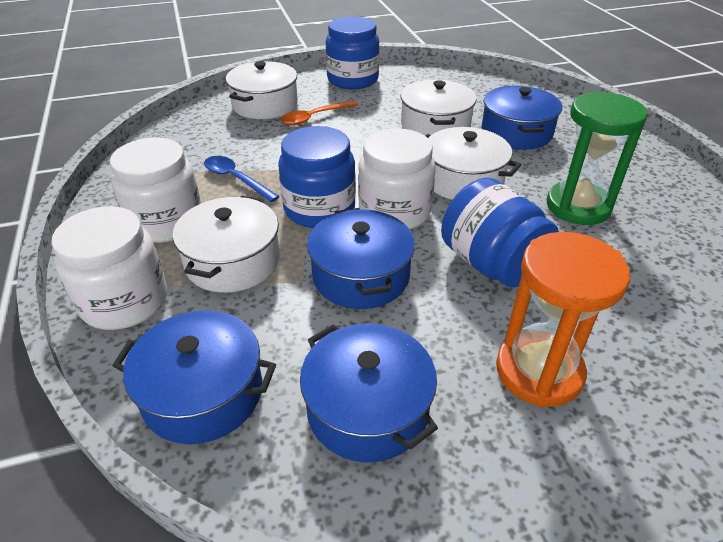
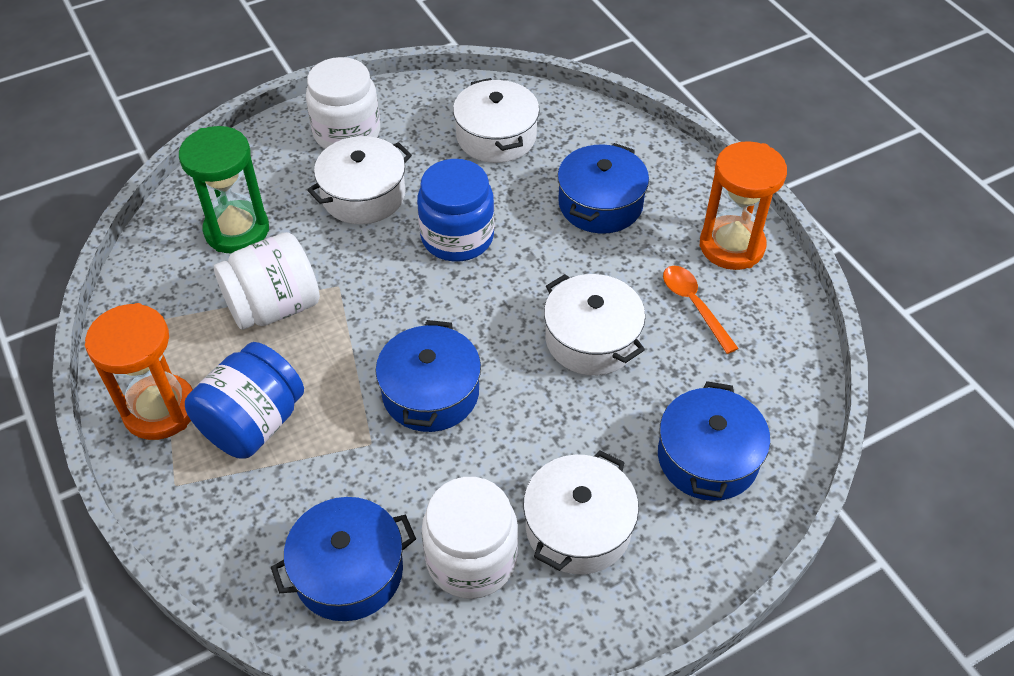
blue jar: [278,126,356,228] [326,16,380,89] [441,178,559,288] = 3 -> [185,342,304,459] [417,159,494,262] = 2
blue spoon: [204,156,280,202] = 1 -> none = 0
orange hourglass: [496,232,630,407] = 1 -> [85,303,193,440] [700,141,787,270] = 2

